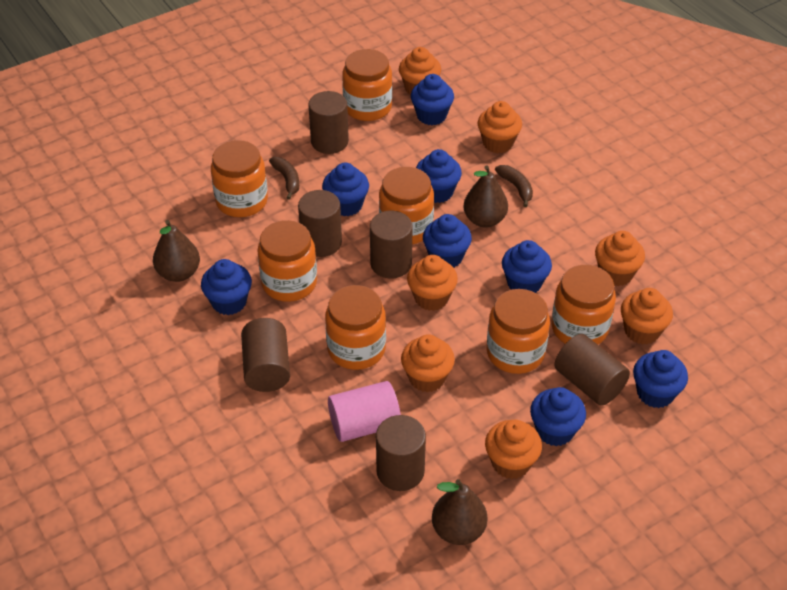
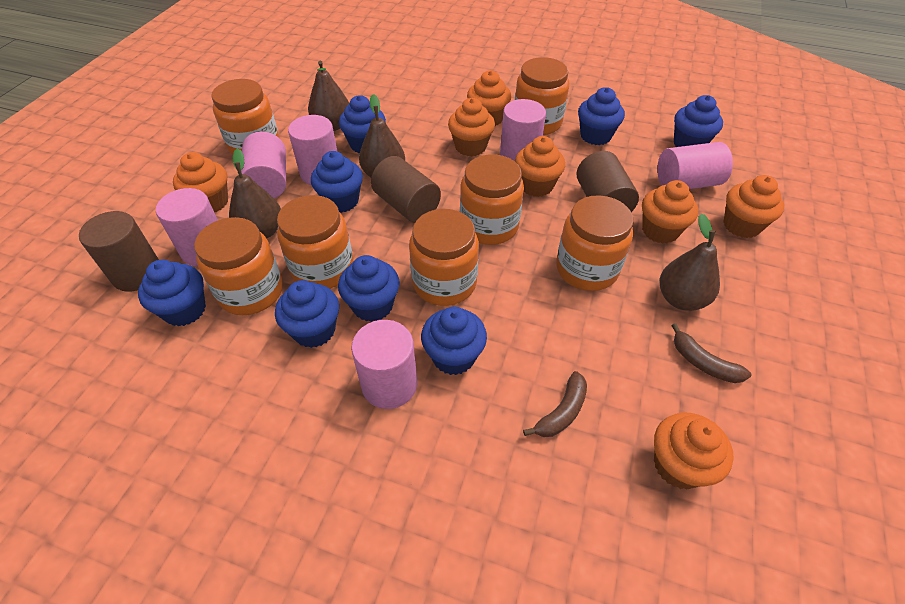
brown cylinder: [241,318,290,392] [298,190,342,257] [308,91,349,154] [370,211,413,278] [376,415,426,491] [554,334,630,406] = 6 -> [79,211,159,292] [371,156,441,223] [577,151,639,212] = 3
brown pear: [153,220,200,282] [432,479,487,545] [463,165,508,228] = 3 -> [229,148,281,239] [308,61,350,131] [359,94,405,177] [660,213,720,311] = 4
pink cylinder: [328,381,401,442] = 1 -> [156,188,218,267] [241,131,286,198] [288,115,338,185] [351,320,417,409] [500,99,546,161] [657,142,733,189] = 6

